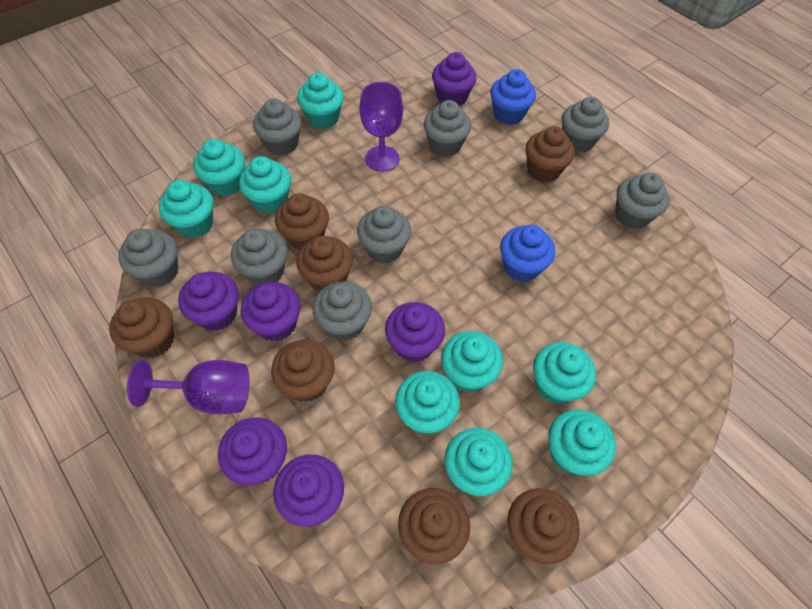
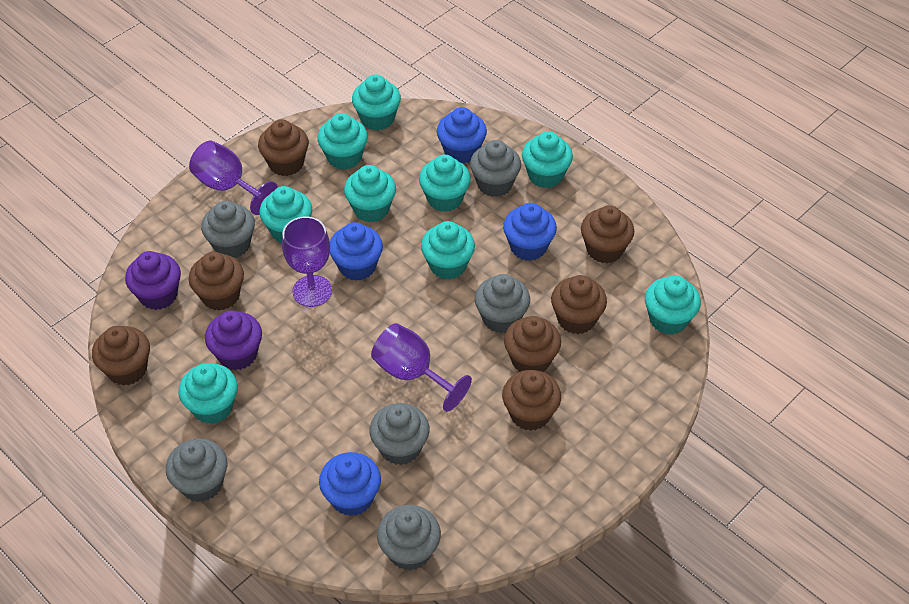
blue cupcake: [490,69,536,125] [500,225,555,282] = 2 -> [319,452,381,516] [330,222,383,281] [437,107,487,164] [503,203,557,261] = 4
grey cupcake: [118,228,178,287] [231,228,288,285] [253,98,302,156] [313,281,372,341] [357,206,411,264] [424,100,471,157] [562,97,609,153] [615,172,670,229] = 8 -> [166,439,227,502] [201,201,255,258] [369,403,430,465] [377,505,441,571] [470,140,521,197] [475,274,530,333] = 6
purple cupcake: [178,272,239,331] [218,417,287,485] [241,282,301,341] [273,454,344,527] [385,302,445,362] [432,52,477,106] = 6 -> [125,251,181,310] [205,311,262,370] = 2
purple goblet: [127,360,249,414] [359,82,403,172] = 2 -> [189,141,278,215] [282,216,332,307] [371,323,472,412] = 3

